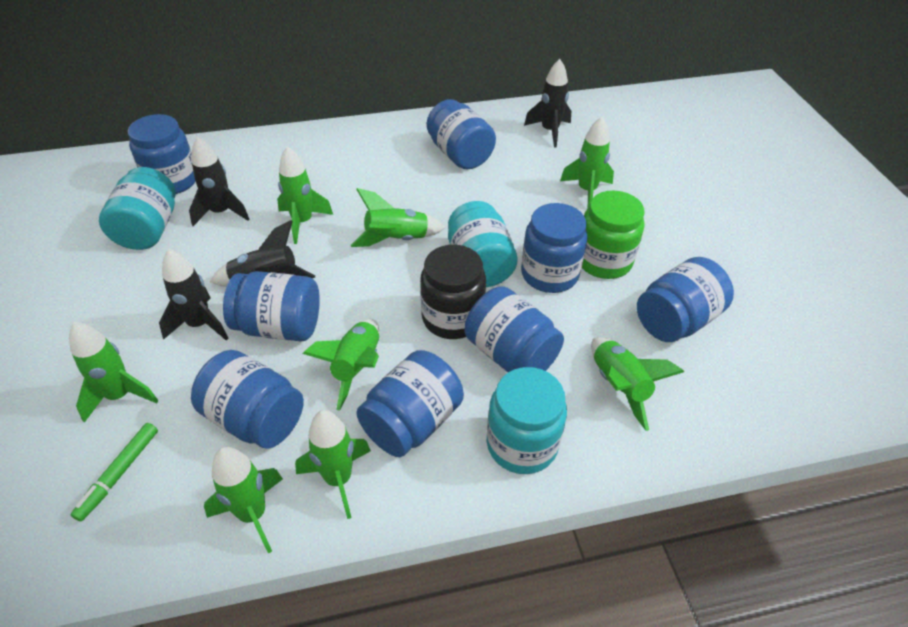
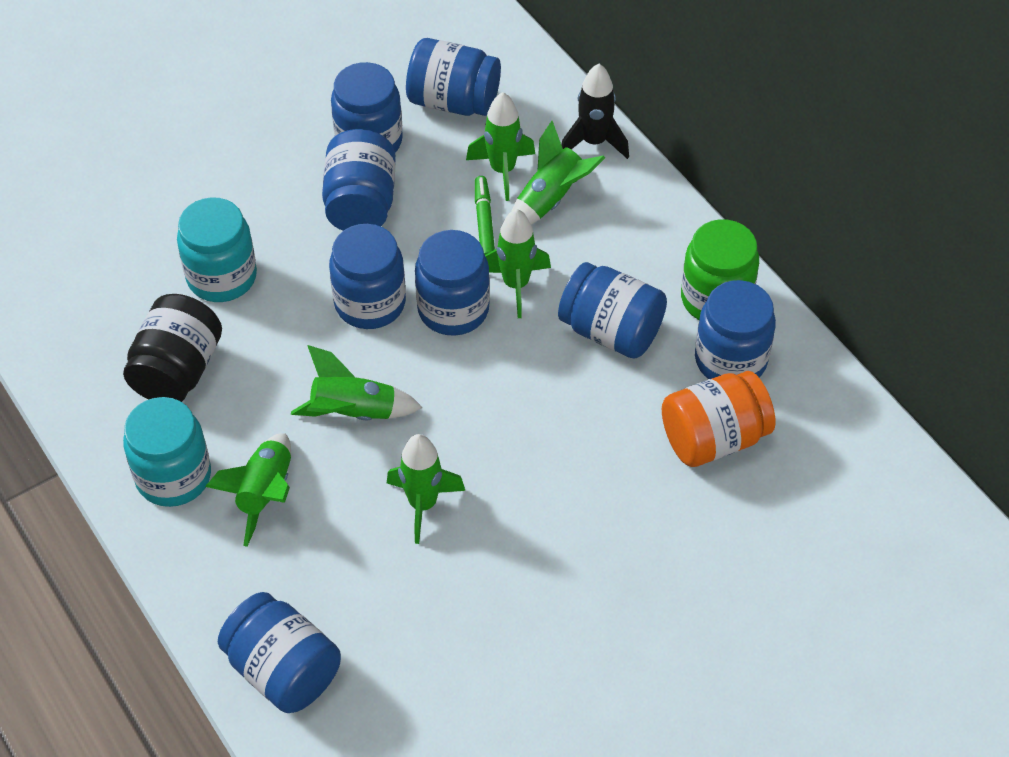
black rocket: [159,249,228,340] [189,137,249,226] [210,220,315,287] [524,59,571,147] = 4 -> [561,64,629,159] = 1
green rocket: [69,322,159,423] [204,447,283,554] [277,146,333,244] [295,410,371,519] [303,319,379,411] [351,188,446,247] [560,117,614,207] [591,337,684,431] = 8 -> [205,433,291,547] [291,345,423,421] [387,434,465,544] [466,92,535,201] [485,209,551,318] [512,121,605,225] = 6
orange jar: none = 0 -> [662,371,776,467] = 1
turquoise jar: [99,167,176,250] [448,201,518,287] [487,367,567,474] = 3 -> [123,397,211,507] [177,197,257,302] = 2

